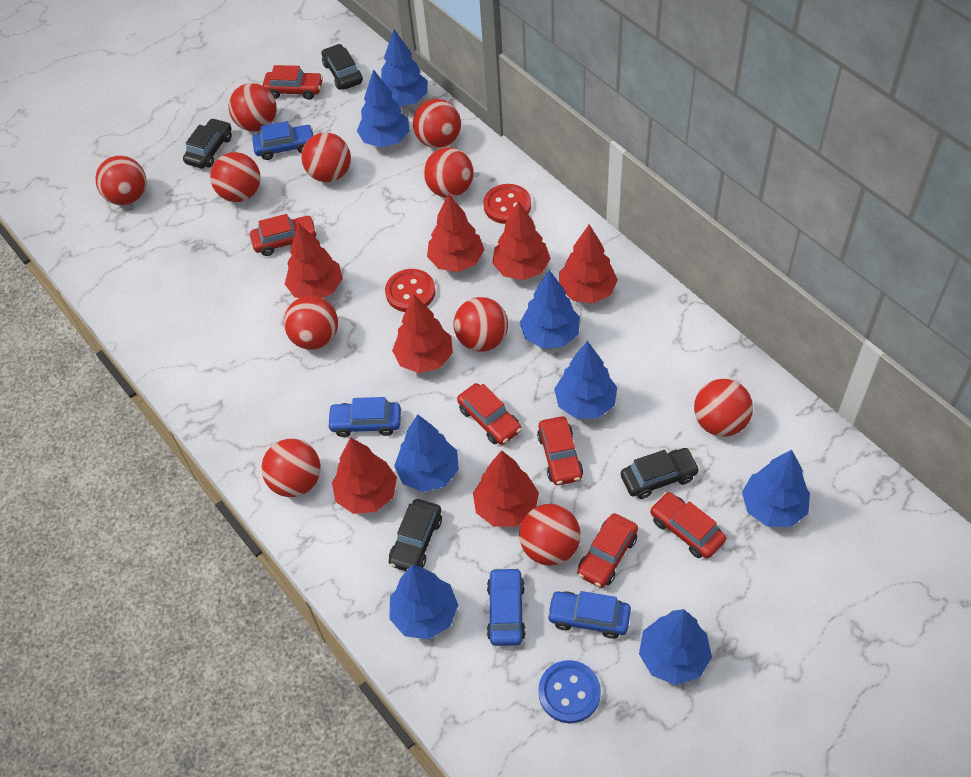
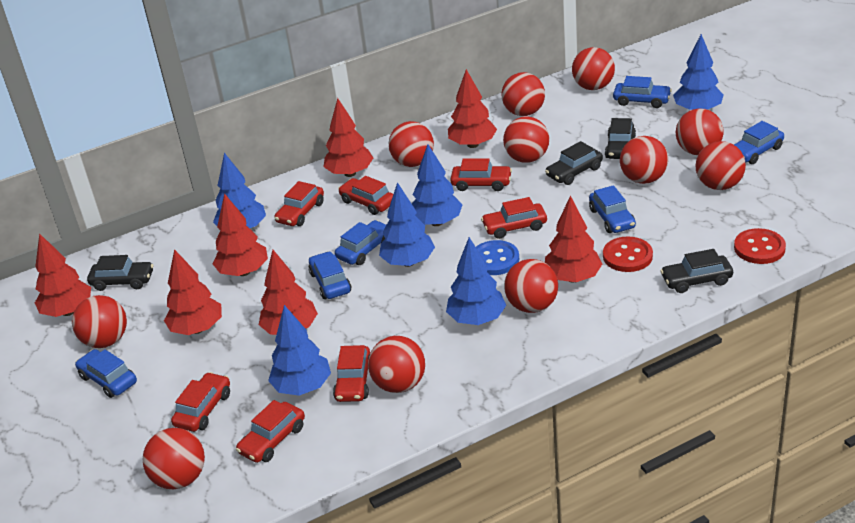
blue car: [252,121,313,160] [327,397,401,437] [487,567,526,646] [547,591,631,639] = 4 -> [75,349,137,398] [309,251,351,299] [335,220,386,265] [589,185,636,233] [613,76,672,108] [734,121,784,164] = 6
blue tree: [357,69,410,148] [381,29,428,106] [389,564,458,639] [394,414,459,492] [520,270,580,349] [554,341,617,419] [639,609,712,685] [742,450,810,527] = 8 -> [213,153,266,228] [268,305,331,396] [379,182,435,267] [412,144,463,226] [446,237,506,325] [673,34,723,110] = 6
red car: [250,214,317,256] [262,65,323,100] [457,383,522,445] [537,416,583,485] [577,513,638,588] [650,492,726,559] = 6 -> [171,372,230,432] [236,400,305,463] [275,181,324,226] [333,345,370,402] [338,176,393,215] [450,158,512,191] [481,197,547,239] = 7

